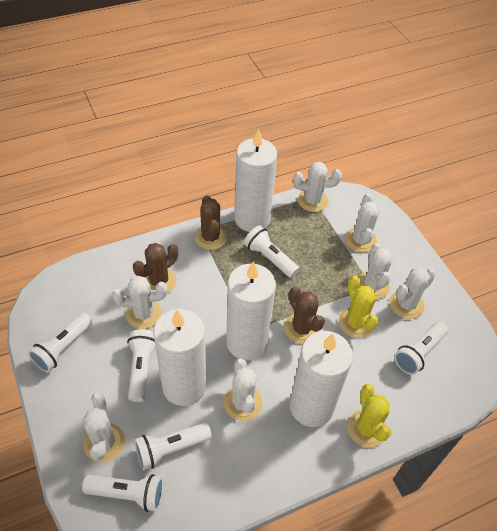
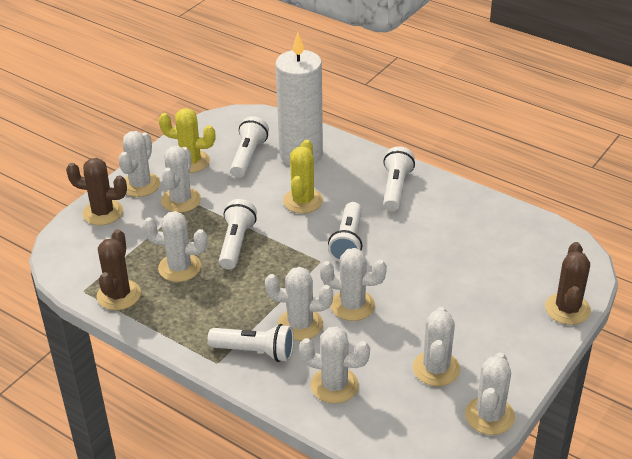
white cactus: [83,392,125,463] [112,276,167,329] [224,358,263,421] [293,162,342,212] [345,193,380,253] [358,243,393,300] [390,267,436,319] = 7 -> [119,131,160,197] [143,211,208,282] [161,146,201,213] [265,267,333,341] [299,327,370,404] [320,248,387,321] [413,307,460,386] [465,352,515,435] = 8
white candle: [153,309,206,406] [226,261,276,360] [234,128,277,232] [290,331,353,427] = 4 -> [276,32,323,165] = 1
white flashlight: [28,313,92,372] [82,474,164,512] [127,330,156,402] [134,423,212,470] [244,226,299,278] [394,322,448,375] = 6 -> [208,324,294,362] [219,199,257,270] [230,116,269,178] [328,202,362,262] [383,146,415,211] = 5

